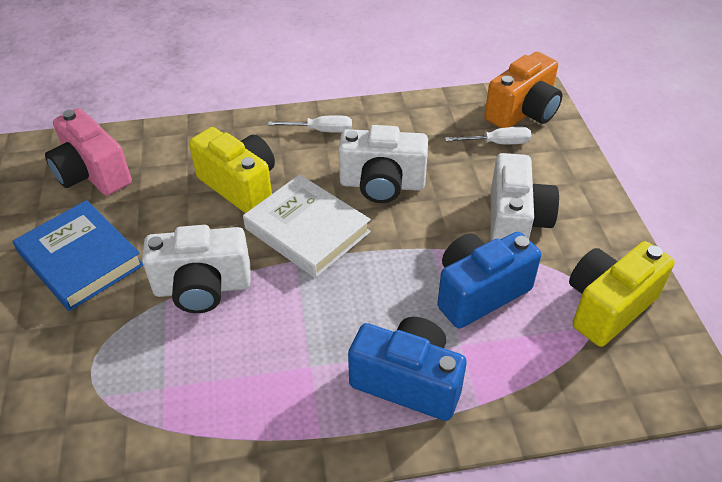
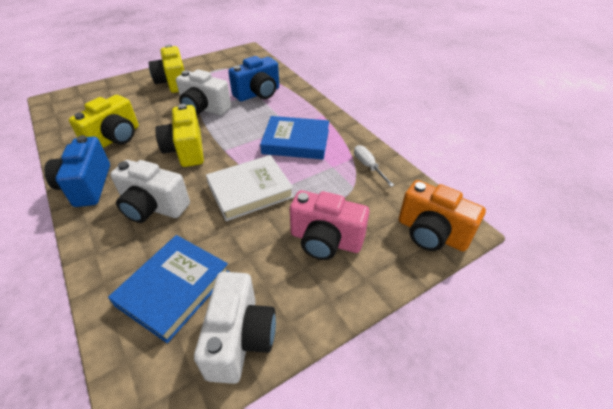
blue book: [13,200,143,311] = 1 -> [108,235,229,343] [260,116,329,159] = 2
white screwdriver: [268,115,352,133] [445,127,531,144] = 2 -> [354,145,394,187] = 1
yellow camera: [189,127,275,213] [569,241,675,347] = 2 -> [69,95,139,148] [149,44,184,93] [155,104,204,167] = 3

